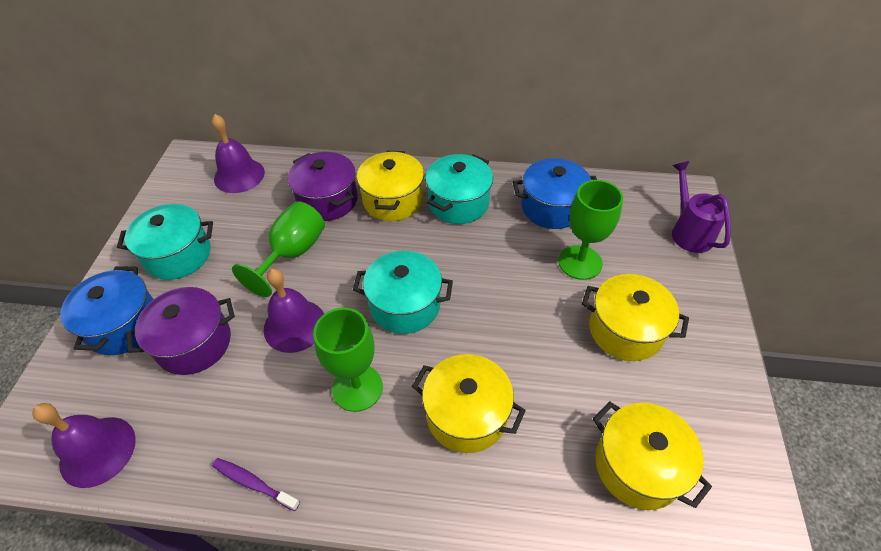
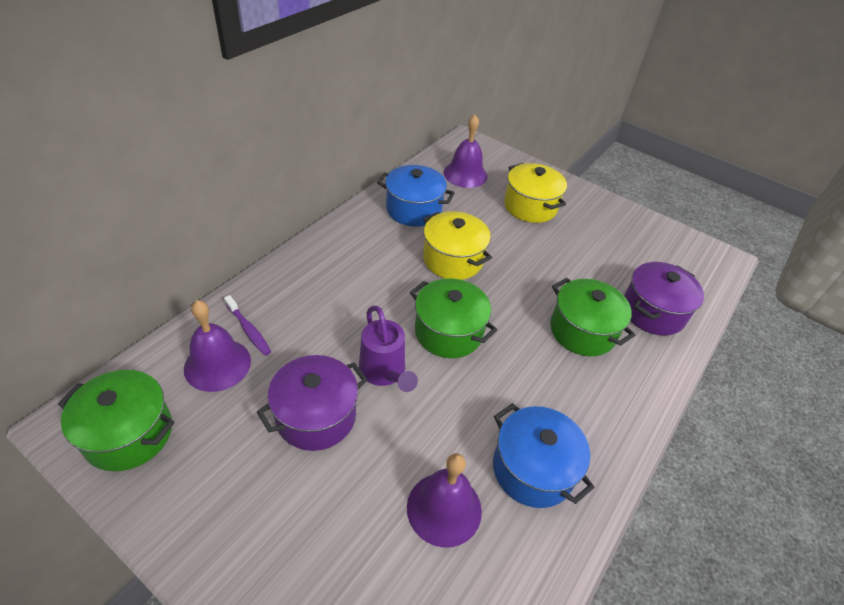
green goblet: [232,201,325,297] [313,308,383,412] [558,180,623,280] = 3 -> none = 0
green pot: none = 0 -> [58,370,175,471] [410,278,497,358] [550,278,635,356] = 3
turquoise pot: [117,204,213,280] [353,251,453,334] [425,154,493,224] = 3 -> none = 0
yellow pot: [357,151,424,221] [412,354,526,453] [582,274,689,361] [593,401,712,510] = 4 -> [423,211,492,280] [504,163,567,223] = 2

